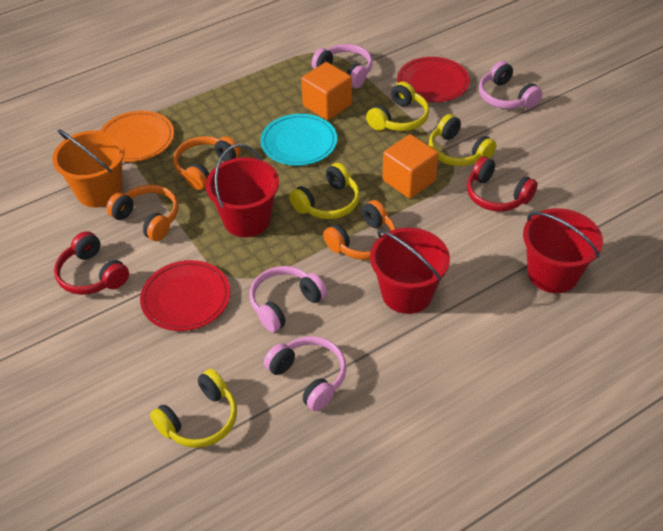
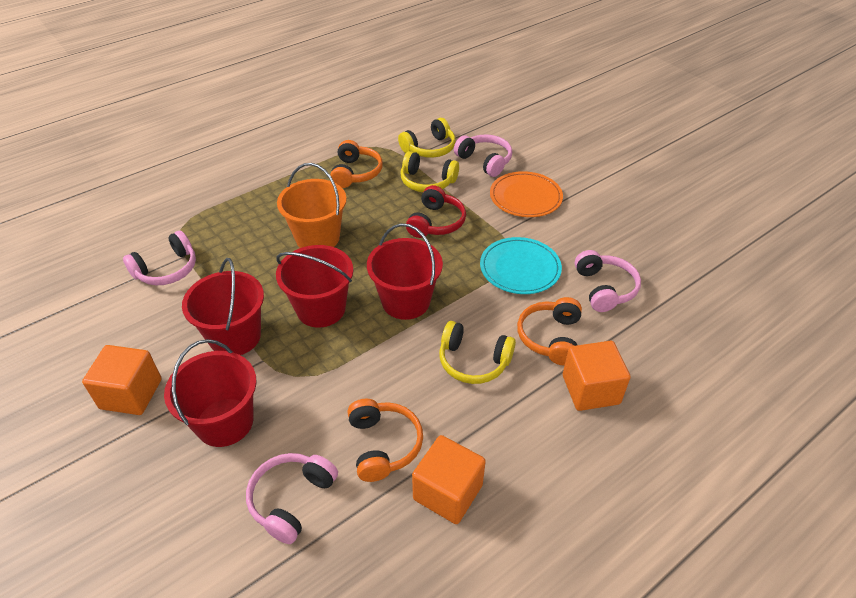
orange cube: [301,62,352,120] [382,134,439,199] = 2 -> [82,345,162,415] [412,435,486,524] [563,341,630,411] = 3
red bucket: [205,144,279,237] [370,228,450,314] [523,208,603,293] = 3 -> [164,339,256,447] [182,258,264,355] [276,245,353,328] [367,223,443,320] = 4
red headphones: [54,231,129,295] [467,156,538,211] = 2 -> [406,185,466,238] = 1
red plate: [140,260,230,331] [397,57,470,102] = 2 -> none = 0
yellow headphones: [150,369,237,448] [289,163,360,219] [366,82,429,131] [429,114,497,166] = 4 -> [398,118,456,158] [401,151,459,192] [439,321,516,384] = 3

